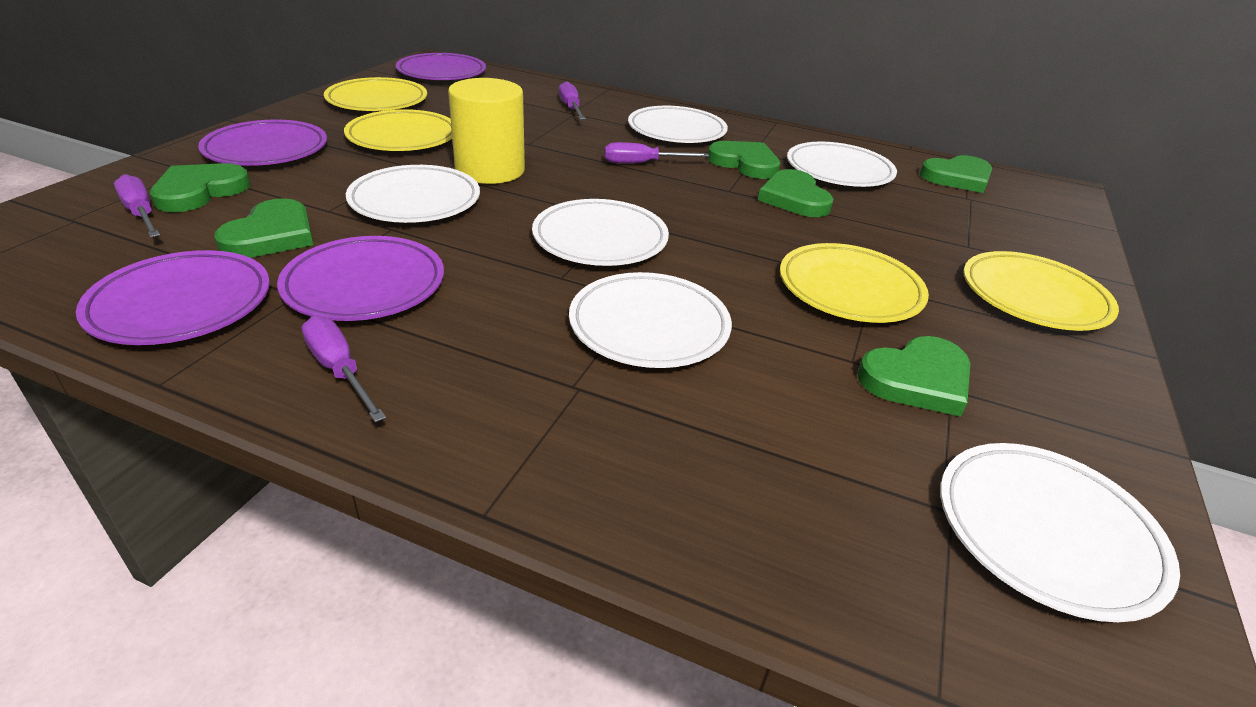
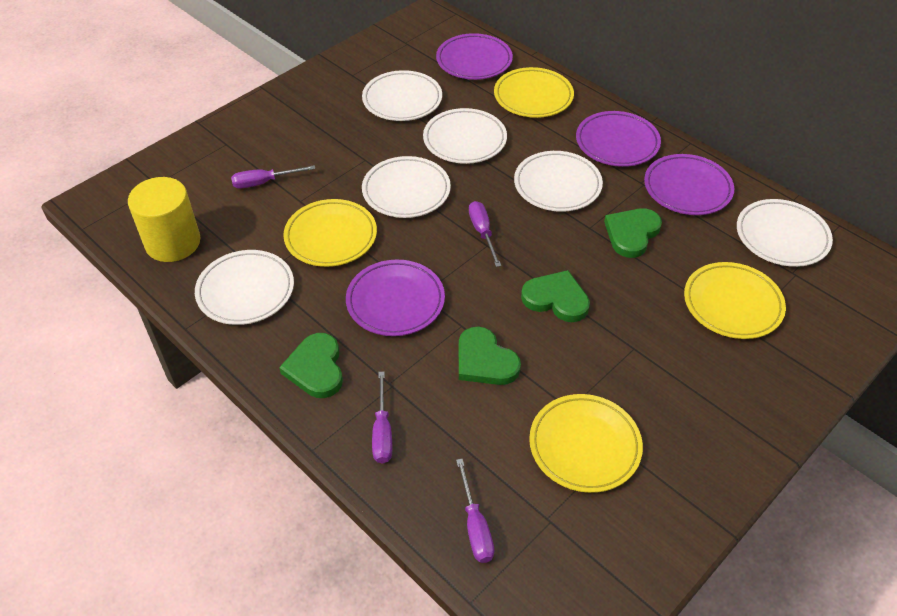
green heart: [150,163,251,212] [214,198,313,258] [708,141,780,179] [758,169,834,217] [857,336,971,417] [920,155,992,193] = 6 -> [279,333,343,398] [459,326,521,385] [521,270,590,322] [604,208,662,258] = 4

